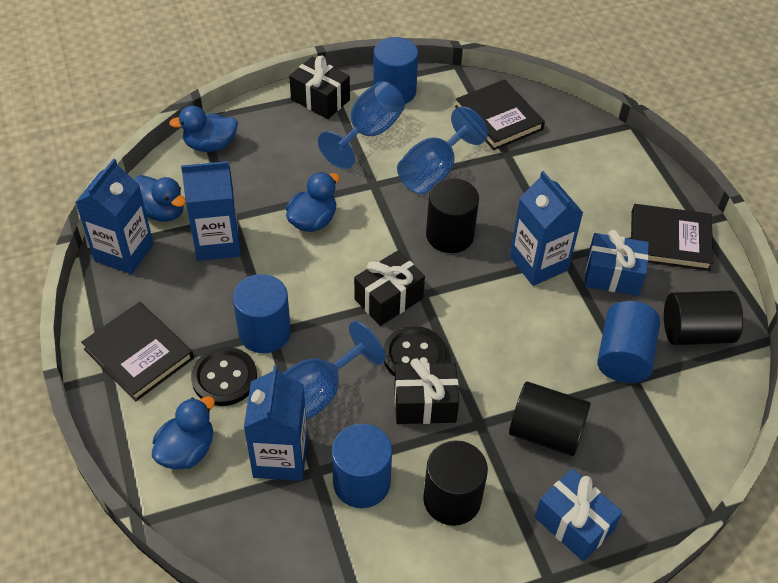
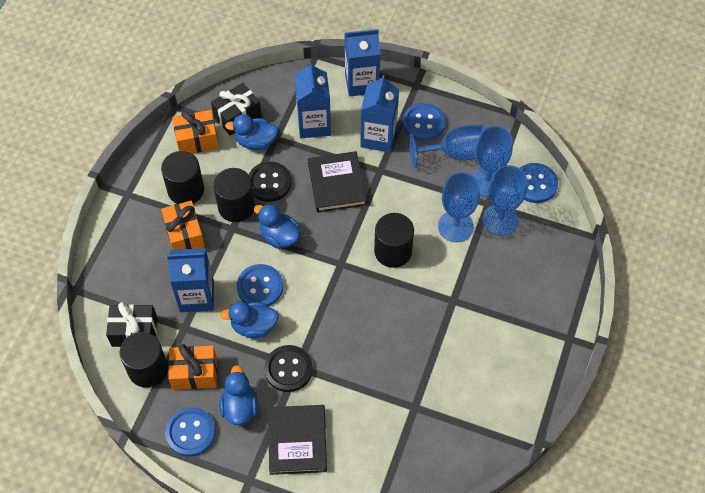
black book: [81,302,194,402] [455,79,545,150] [631,204,713,271] = 3 -> [268,405,327,475] [308,151,367,213] = 2
black gift: [289,56,350,119] [354,250,425,326] [394,358,459,424] = 3 -> [106,302,157,347] [211,83,262,136] = 2
blue button: none = 0 -> [165,407,216,457] [237,264,283,306] [403,103,445,141] [520,163,558,203] = 4
blue cylinder: [233,274,291,353] [332,424,392,508] [373,37,418,104] [597,301,660,383] = 4 -> none = 0
blue gift: [535,469,623,561] [584,230,649,296] = 2 -> none = 0
blue goblet: [283,321,386,421] [318,81,405,169] [397,106,488,194] = 3 -> [409,125,485,168] [438,172,480,242] [471,126,513,197] [483,165,527,236] = 4
orange gift: none = 0 -> [161,201,205,250] [168,344,217,390] [172,110,219,154] = 3

